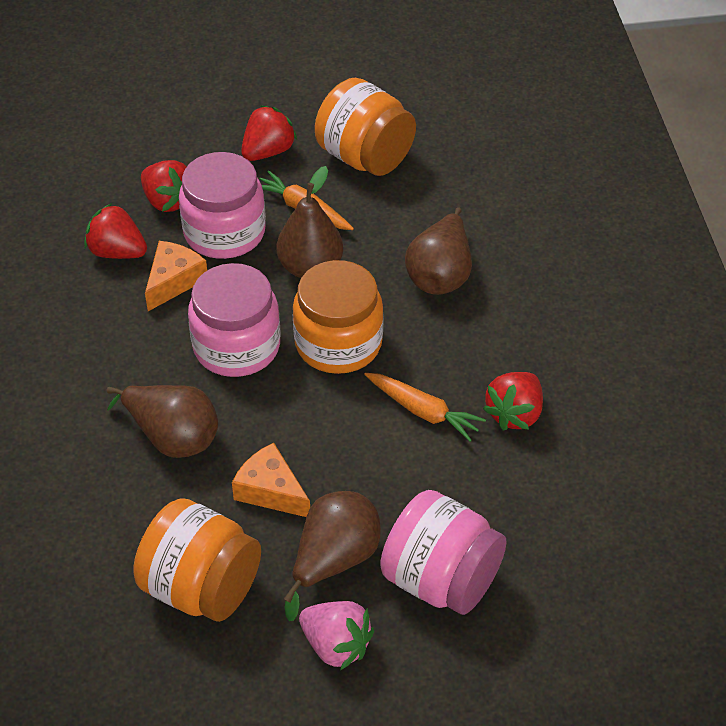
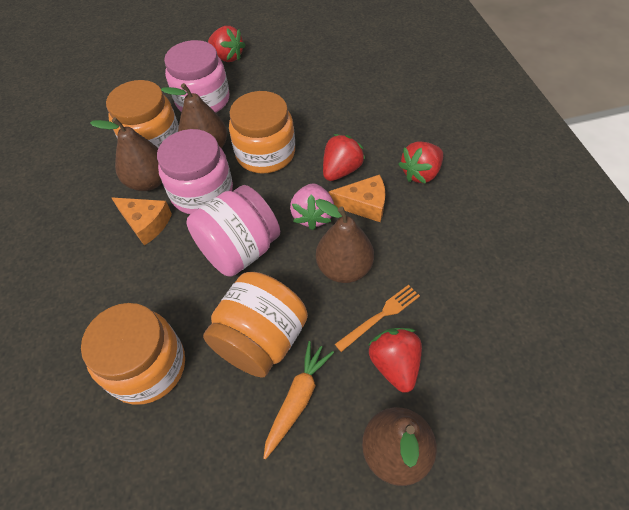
orange carrot: [260,171,354,230] [364,373,486,442] = 2 -> [263,341,334,459] = 1
orange fork: none = 0 -> [335,285,420,352] = 1
orange jar: [133,498,261,622] [293,260,384,374] [315,78,416,176] = 3 -> [81,303,185,405] [106,80,179,148] [203,272,308,378] [229,91,295,174] = 4

